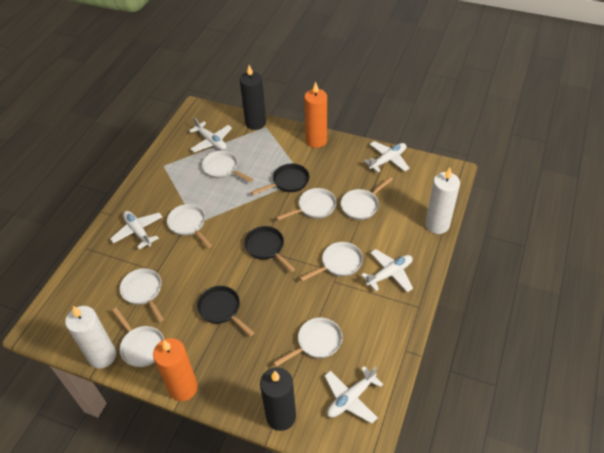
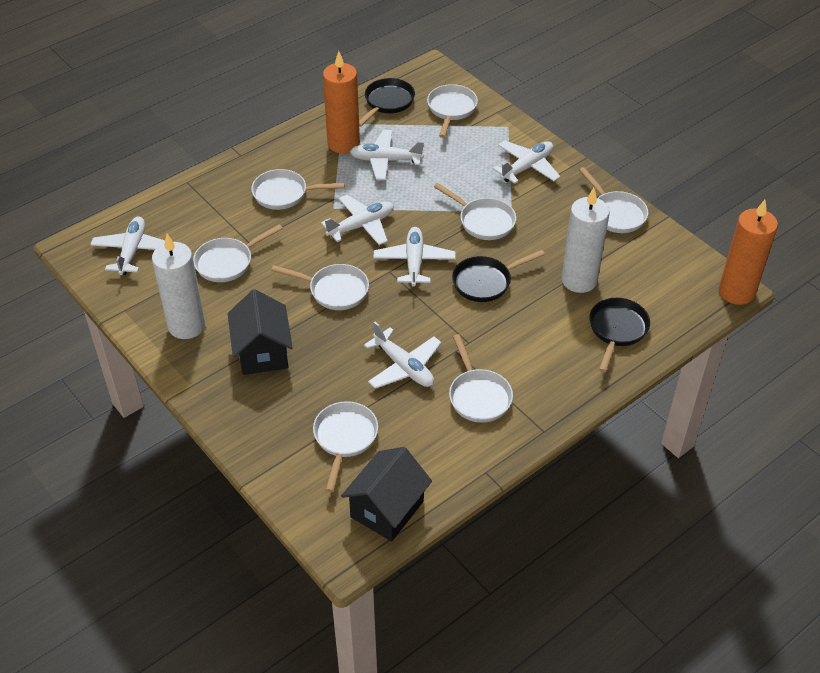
black candle: [240,65,266,130] [260,368,296,431] = 2 -> none = 0
black house: none = 0 -> [228,290,293,375] [341,447,432,541] = 2
white plane: [110,211,162,249] [189,117,232,152] [325,366,383,424] [361,249,413,292] [364,141,409,172] = 5 -> [90,216,165,275] [321,195,394,245] [350,130,424,180] [364,322,441,389] [373,227,455,287] [493,141,560,184] = 6

